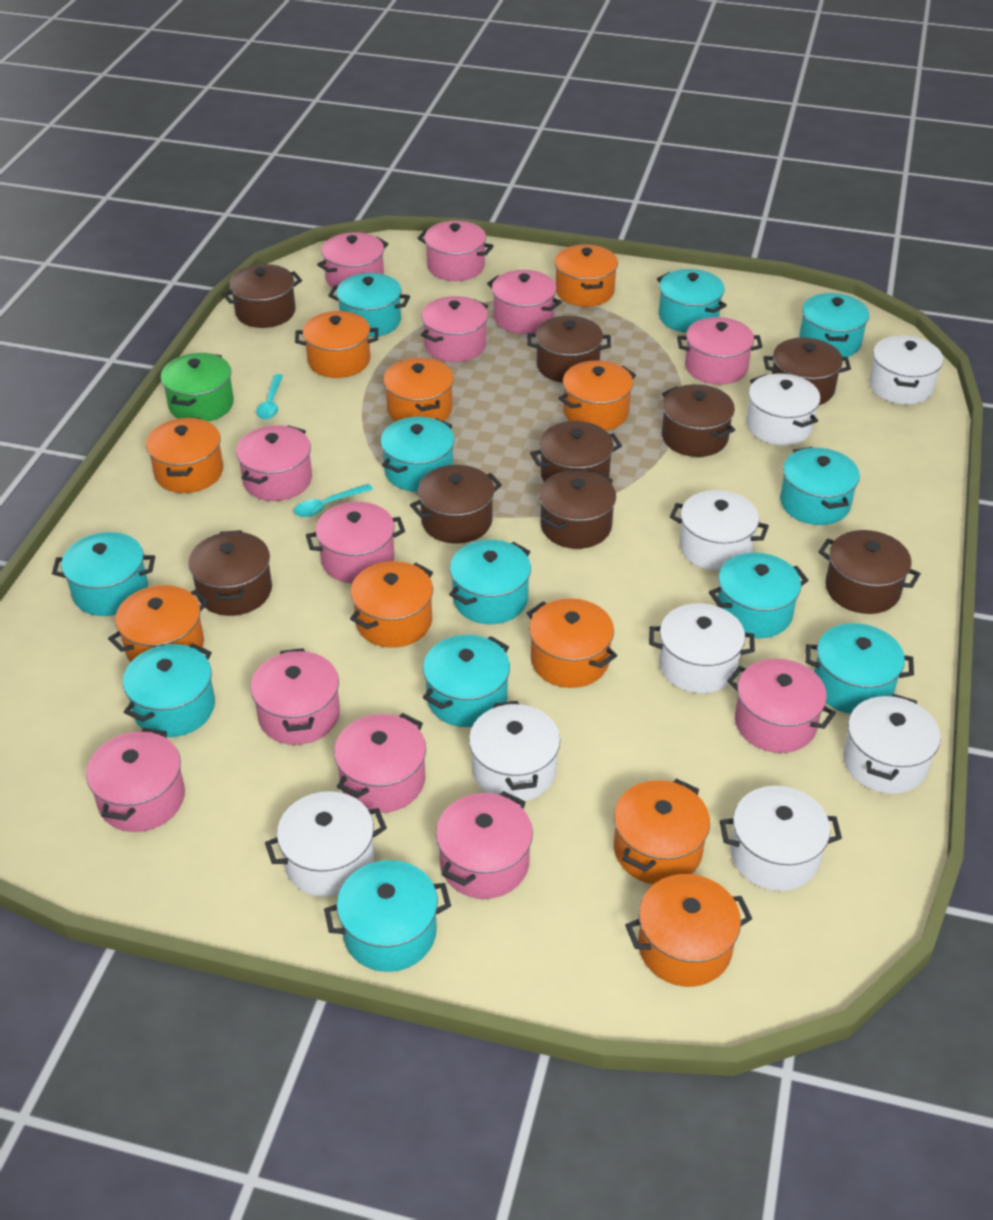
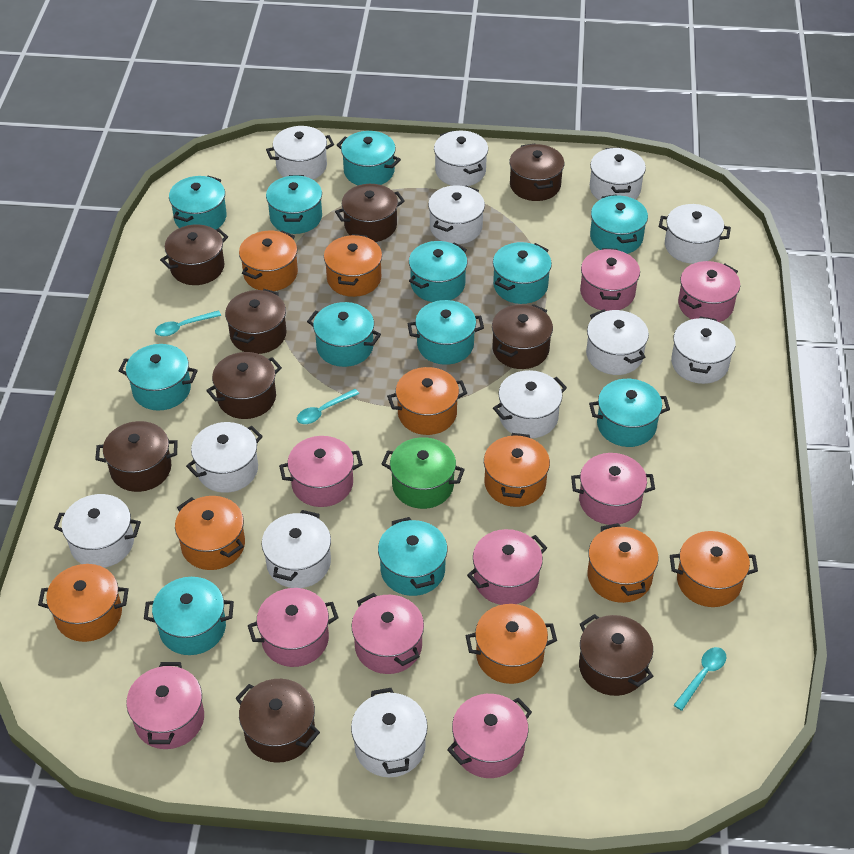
orange pot: [108,585,209,662] [146,418,223,493] [295,311,378,378] [350,561,433,648] [383,358,454,422] [527,598,617,688] [555,244,618,307] [559,360,636,431] [614,779,710,884] [625,874,752,987] = 10 -> [38,564,129,642] [175,496,245,570] [239,230,298,291] [324,234,382,297] [387,367,467,435] [466,604,557,684] [484,433,550,507] [588,523,659,603] [670,531,758,607] = 9
pink pot: [86,728,185,832] [236,425,312,501] [250,648,340,745] [306,502,405,583] [317,232,388,291] [334,713,426,813] [418,221,494,281] [421,296,488,362] [436,791,533,899] [487,270,562,334] [677,317,762,385] [727,658,836,753] = 12 -> [126,662,204,749] [248,588,339,667] [279,436,363,507] [352,593,424,674] [447,694,532,778] [467,529,547,605] [571,453,655,525] [580,248,640,311] [678,261,740,322] = 9
turquoise spoon: [256,374,283,420] [294,484,373,517] = 2 -> [155,310,221,336] [297,389,359,424] [674,647,726,711] = 3
white pot: [265,791,387,897] [469,701,560,801] [649,603,755,693] [670,490,769,571] [720,786,842,891] [746,374,820,445] [843,694,941,794] [869,335,943,404] = 8 -> [54,494,141,568] [186,422,263,493] [262,510,331,588] [266,126,334,179] [351,688,428,777] [428,185,485,244] [434,131,488,186] [493,370,567,438] [586,310,649,375] [590,148,646,200] [659,204,731,264] [671,316,736,384] = 12

